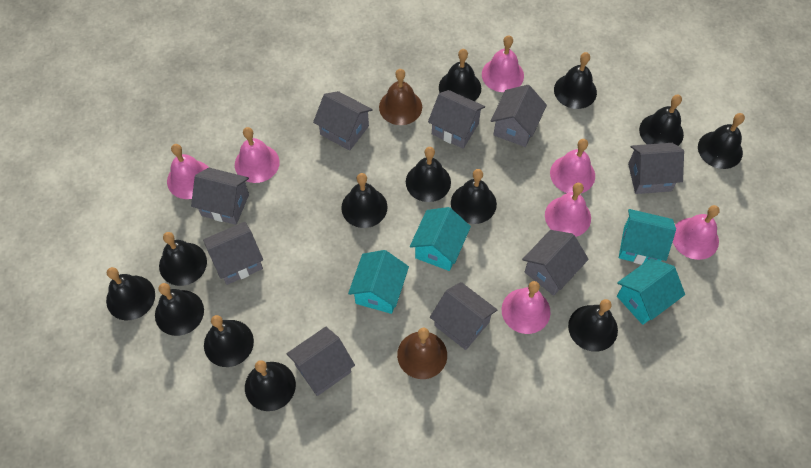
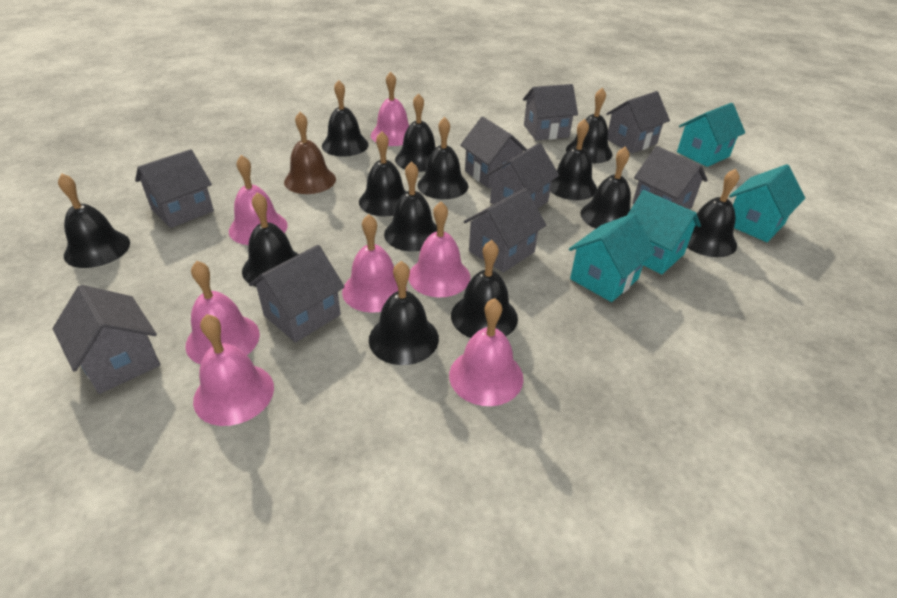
brown bell: [379,69,422,125] [397,328,447,379] = 2 -> [284,112,336,194] = 1

